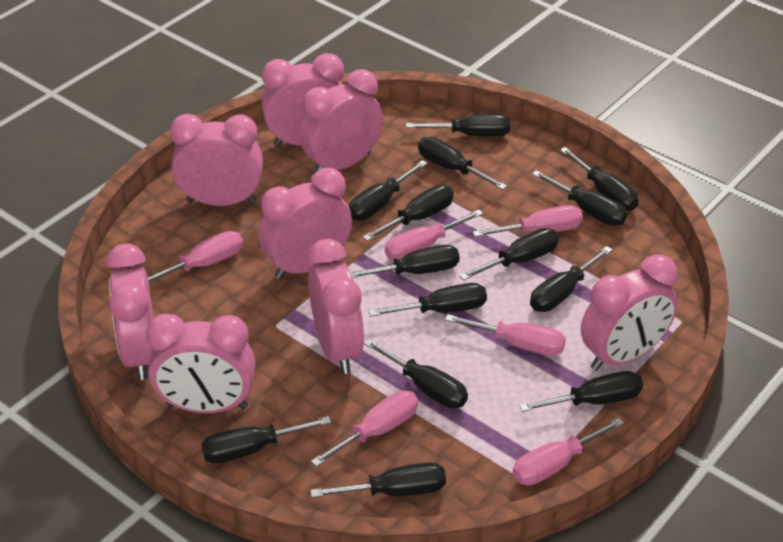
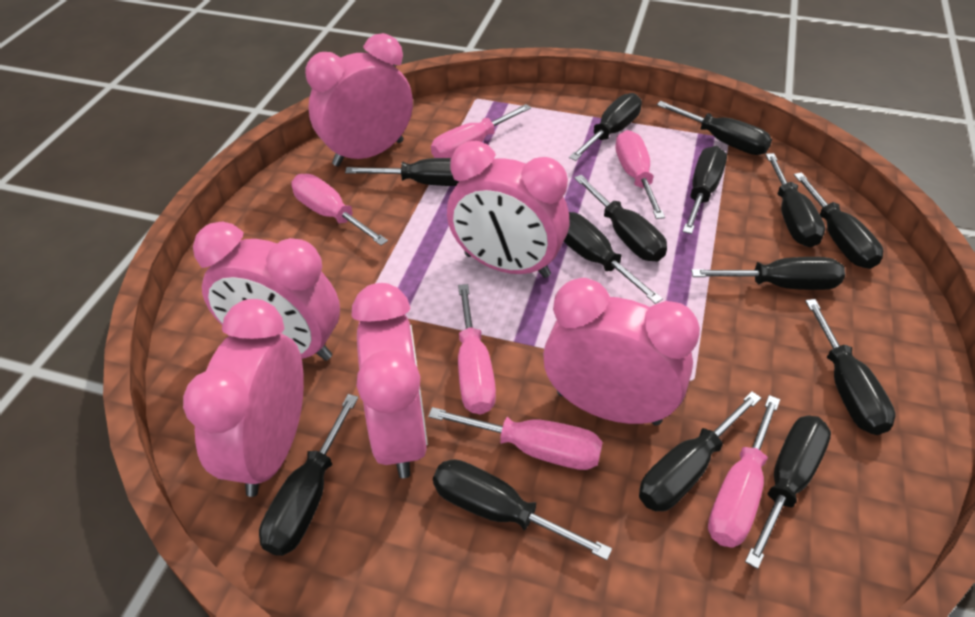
pink clock: [106,244,154,380] [146,313,256,413] [170,114,263,206] [259,168,352,279] [261,53,344,147] [299,69,383,173] [308,239,364,374] [581,255,678,371] = 8 -> [183,299,304,497] [193,221,340,361] [305,33,413,167] [352,283,428,478] [447,141,570,278] [543,278,700,426] = 6

